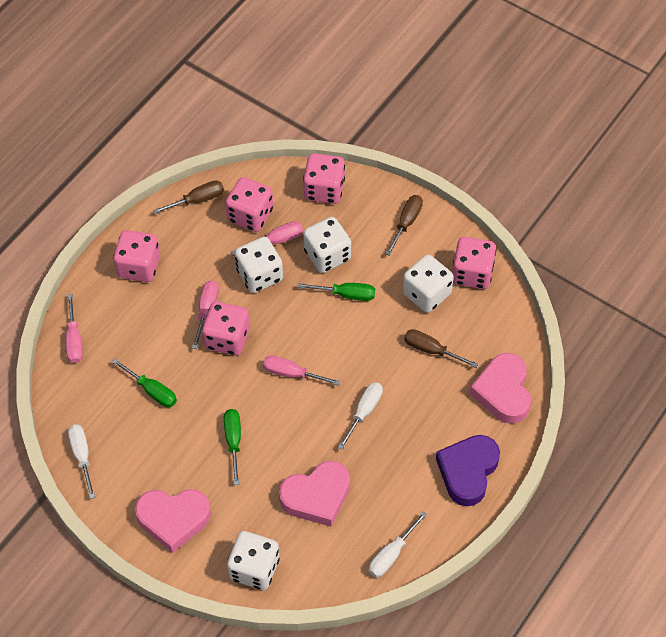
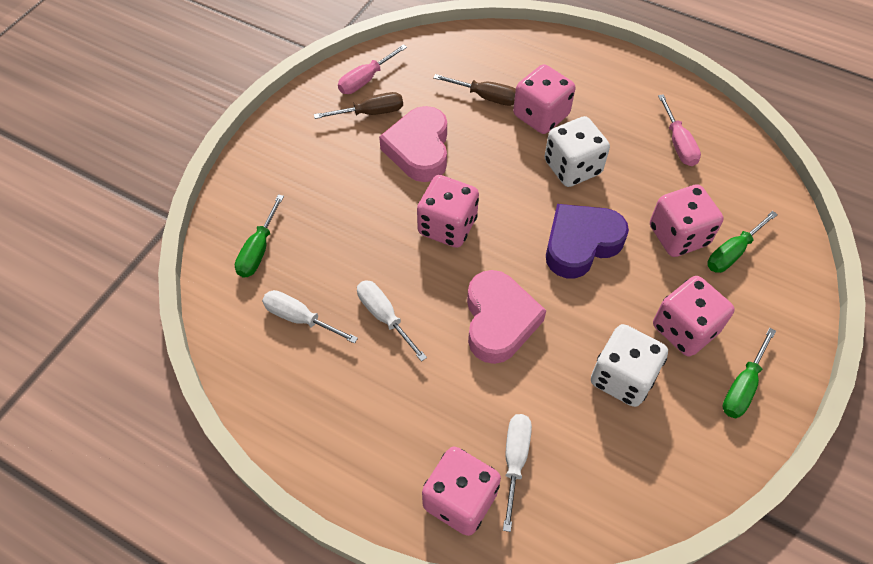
brown screwdriver: [153,181,224,214] [385,195,423,256] [404,329,478,368] = 3 -> [314,92,403,119] [433,74,516,106] = 2
pink heart: [135,489,211,553] [279,461,350,527] [470,353,531,424] = 3 -> [379,106,447,182] [467,270,546,364] = 2
pink screwdriver: [66,294,83,363] [192,280,219,349] [231,221,303,256] [263,355,340,386] = 4 -> [338,44,407,94] [658,94,701,166] = 2
white dice: [227,531,280,590] [234,237,283,293] [303,217,351,273] [402,255,454,313] = 4 -> [544,116,610,187] [591,324,668,407] = 2

